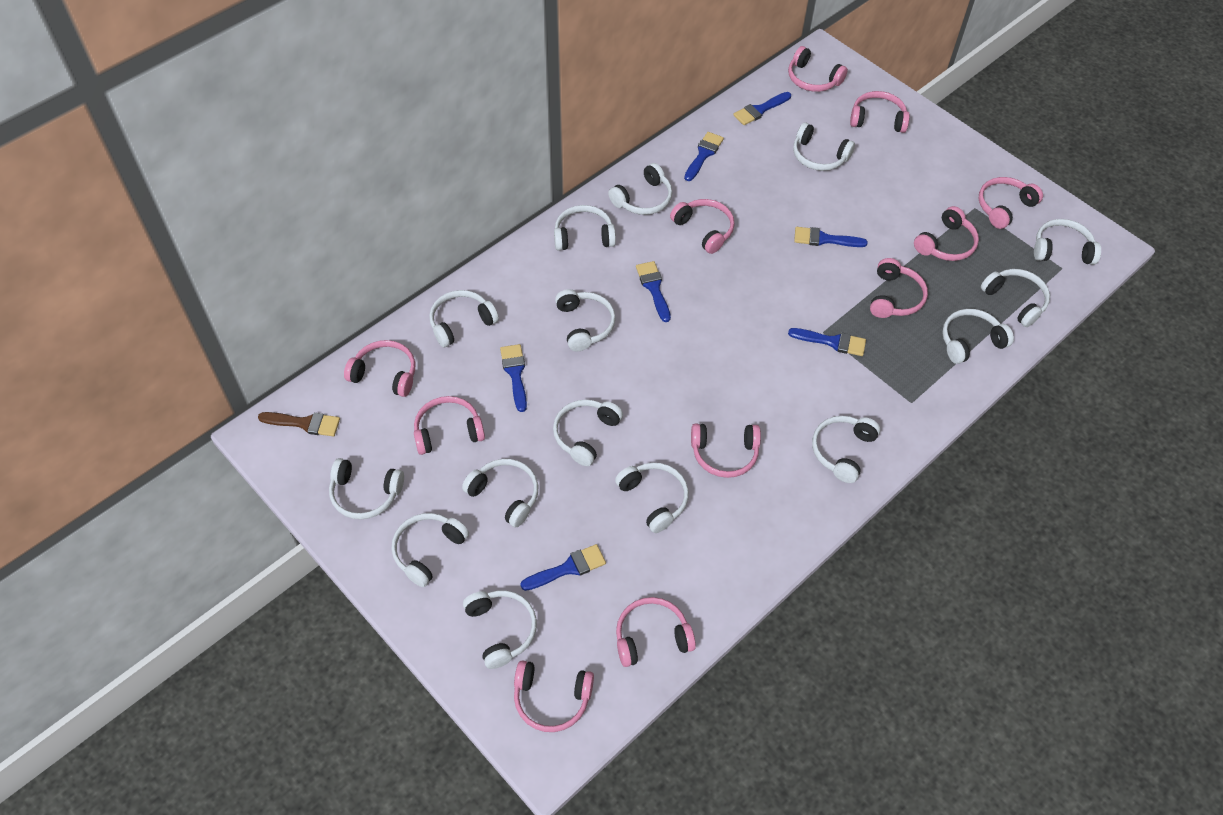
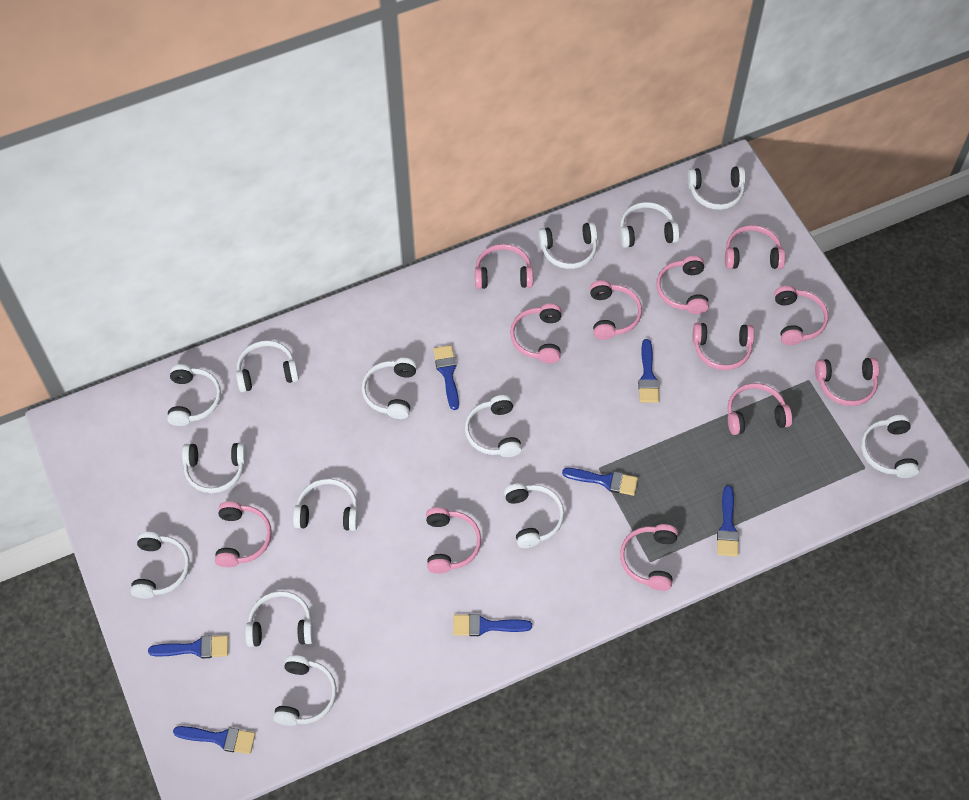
brown brush: [258,412,340,436] = 1 -> none = 0
pink headphones: [344,340,415,397] [414,396,485,455] [514,660,594,732] [616,597,696,667] [670,199,735,254] [691,423,761,478] [788,46,848,92] [850,91,910,133] [870,258,928,318] [914,206,979,261] [979,177,1043,229] = 11 -> [215,501,272,567] [426,507,481,573] [475,244,533,289] [510,303,562,364] [590,280,642,340] [620,524,678,591] [656,256,709,314] [693,323,754,370] [725,225,785,269] [727,383,792,435] [774,286,828,345] [815,358,879,406] = 12
white headphones: [329,458,404,519] [392,513,469,587] [429,290,499,347] [462,459,538,527] [463,590,537,669] [553,399,623,466] [554,205,616,251] [555,289,616,351] [608,163,672,215] [615,463,689,533] [793,123,855,171] [812,416,880,483] [942,309,1014,364] [981,269,1050,327] [1034,219,1101,265] = 15 -> [130,532,190,599] [167,364,221,426] [182,443,247,493] [236,340,299,392] [245,591,313,647] [273,655,337,726] [293,479,358,531] [362,358,417,419] [465,395,522,457] [504,483,564,548] [538,222,597,269] [620,202,679,248] [687,166,746,210] [861,415,919,478] = 14

